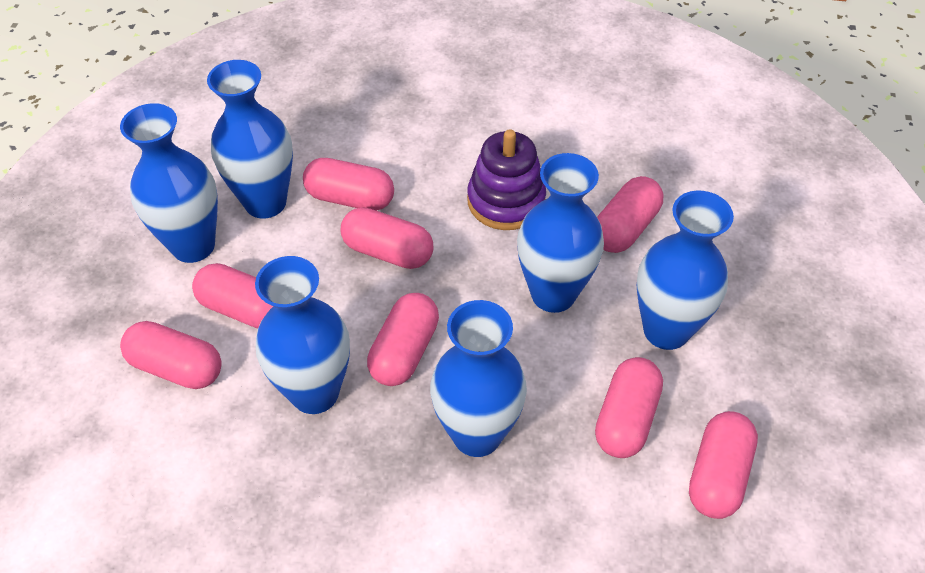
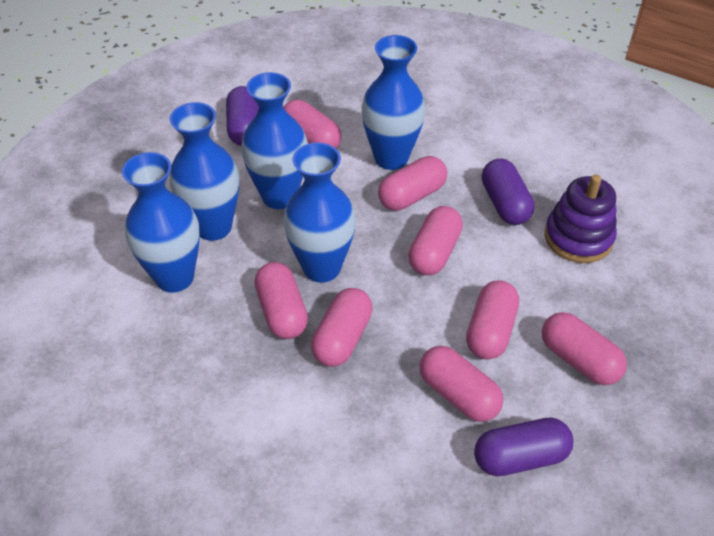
blue vase: [120,103,218,263] [207,60,293,219] [255,256,350,414] [430,300,527,457] [517,153,604,313] [637,190,734,350] = 6 -> [122,152,200,293] [169,102,239,241] [241,72,308,209] [284,143,356,283] [361,35,426,170] = 5
purple capsule: none = 0 -> [226,86,259,146] [474,417,573,476] [482,159,534,225] = 3

